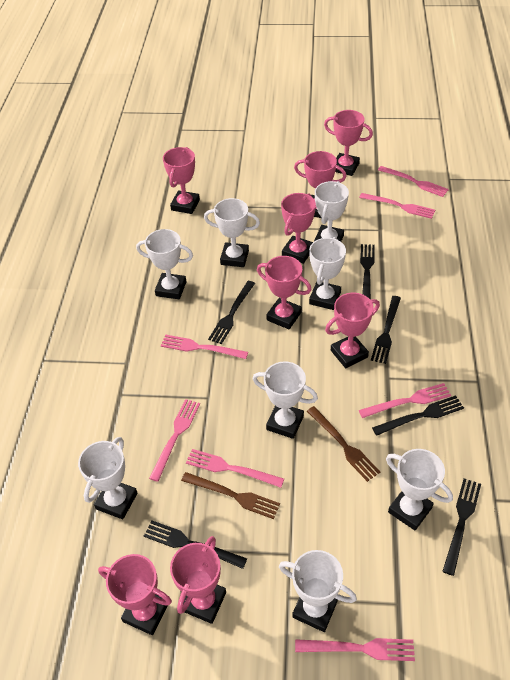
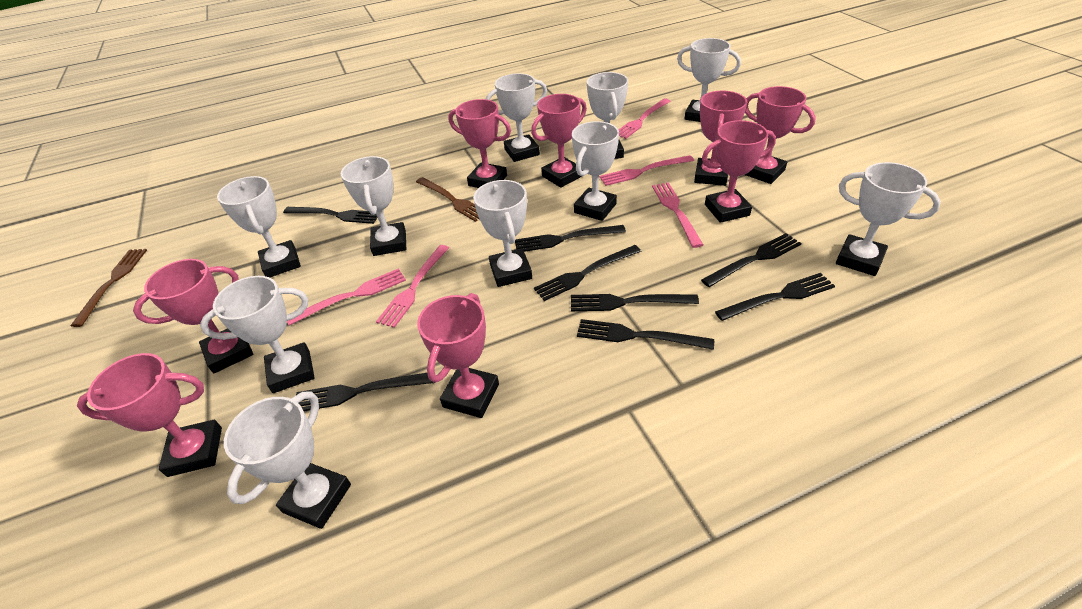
black fork: [144,520,247,569] [208,281,255,344] [360,244,375,300] [371,296,401,364] [372,395,464,436] [442,478,481,576] = 6 -> [283,207,378,224] [296,373,434,411] [515,225,626,252] [534,245,641,301] [571,294,699,311] [577,319,714,350] [701,233,802,287] [715,273,835,321] = 8
pink fork: [149,399,200,482] [161,335,248,359] [186,449,284,488] [295,638,415,661] [359,193,435,219] [359,383,451,418] [378,166,449,197] = 7 -> [287,268,406,326] [376,245,449,328] [599,155,694,186] [619,99,671,139] [652,183,703,248] = 5
white trophy: [78,437,137,519] [136,229,193,299] [204,198,260,267] [253,361,318,439] [279,550,357,632] [309,237,346,310] [314,181,349,241] [386,449,453,530] = 8 -> [200,276,315,393] [217,176,301,277] [224,391,351,529] [341,156,406,256] [473,180,532,287] [486,73,547,162] [572,121,619,221] [587,72,628,159] [677,38,741,122] [836,162,941,276] = 10

